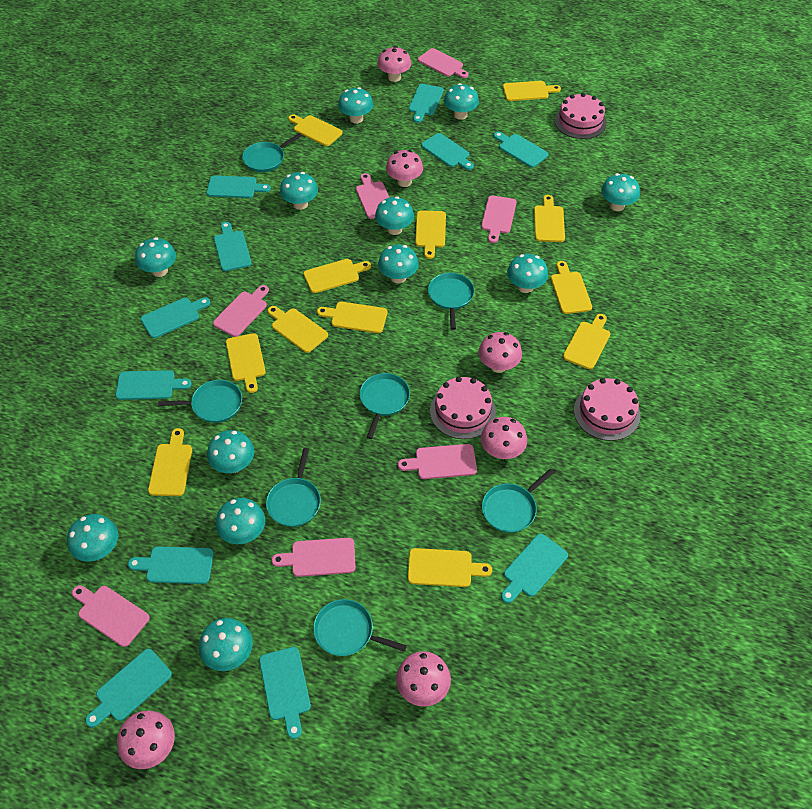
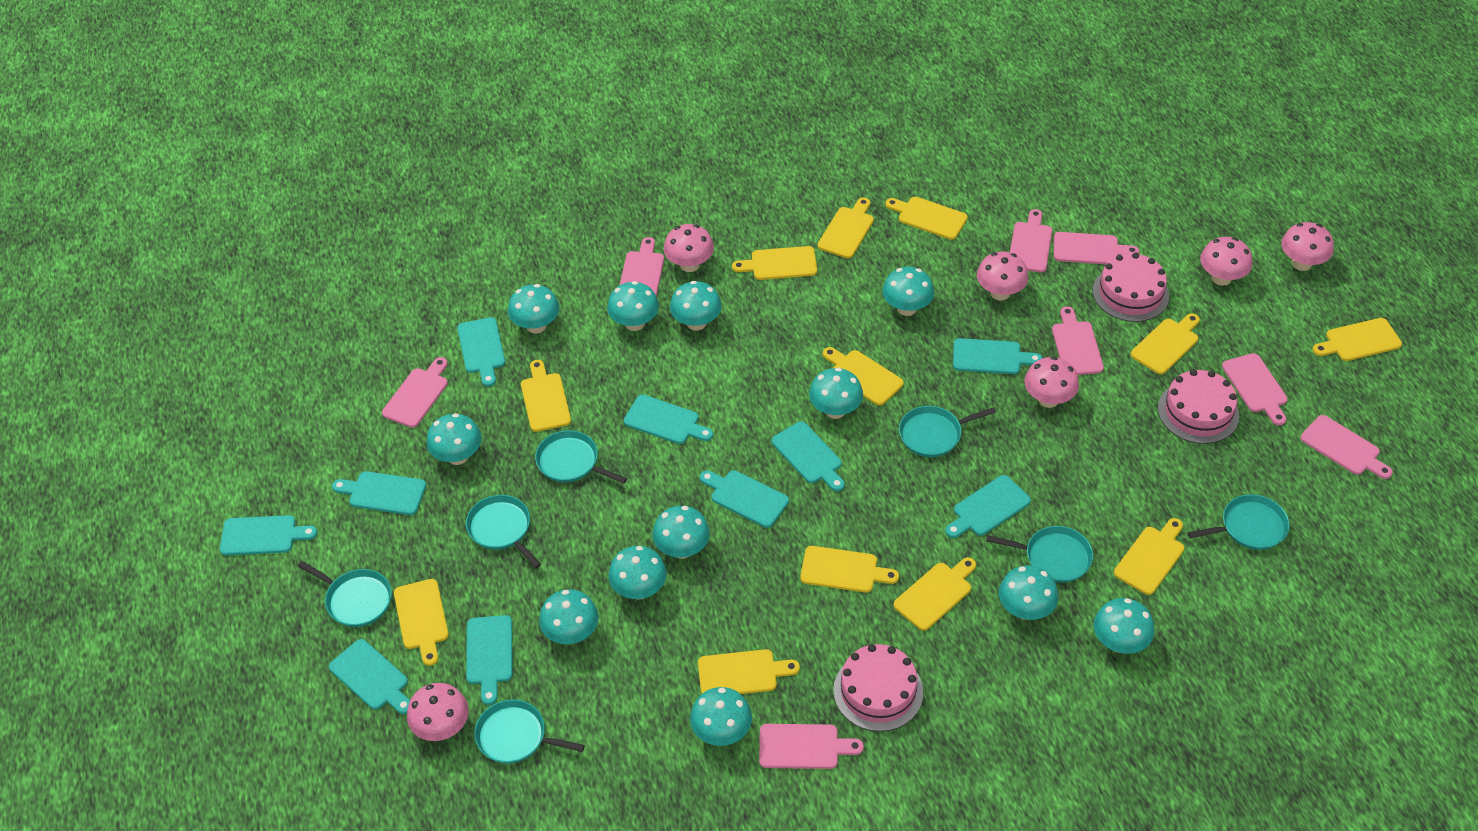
pink cutting board: [72,585,150,647] [213,285,269,337] [271,538,356,577] [356,173,390,219] [398,444,477,479] [418,48,469,78] [481,195,517,243] = 7 -> [382,357,448,428] [619,237,664,297] [759,724,864,769] [1010,209,1052,272] [1052,306,1104,375] [1054,232,1139,264] [1222,353,1288,425] [1300,415,1393,479] = 8
turquoise cutting board: [85,649,172,728] [116,370,192,400] [128,546,214,584] [141,297,211,338] [206,175,271,198] [214,222,252,271] [259,647,311,739] [409,84,444,123] [421,133,474,170] [494,132,549,168] [501,534,568,603] = 11 -> [220,515,317,556] [329,639,410,714] [332,471,426,515] [457,317,505,387] [466,615,513,705] [624,395,713,444] [700,470,789,528] [772,421,845,492] [945,475,1031,538] [953,338,1042,374] = 10

